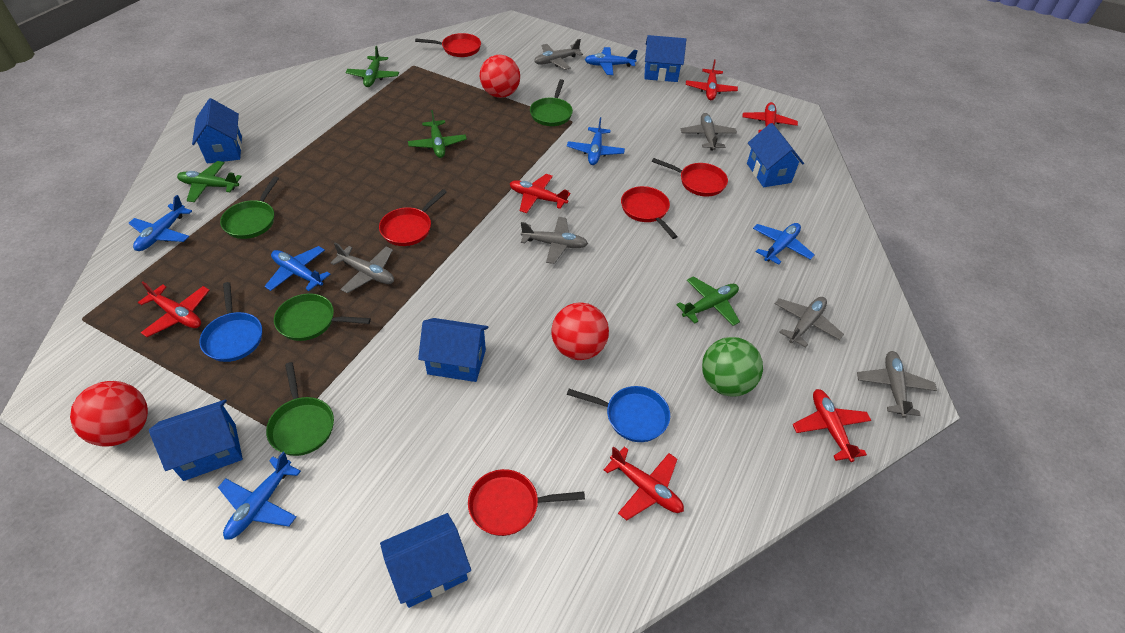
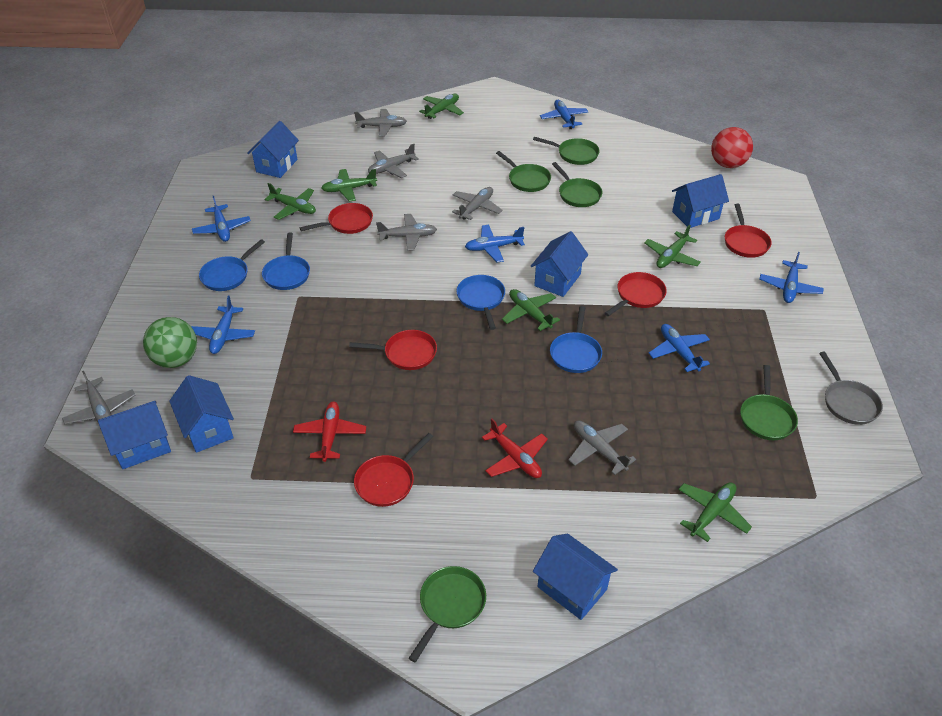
blue pan: [199,282,262,362] [567,386,670,442] = 2 -> [199,239,265,291] [262,232,310,290] [456,275,505,330] [550,306,602,373] = 4
green pan: [220,176,279,239] [266,362,334,456] [274,293,371,341] [530,79,573,126] = 4 -> [409,566,486,662] [496,151,551,192] [533,137,600,165] [552,162,602,207] [740,365,798,440] = 5
green plane: [177,161,242,202] [346,46,399,87] [408,110,467,158] [676,276,740,326] = 4 -> [265,183,316,220] [321,169,377,202] [419,94,464,119] [502,289,560,331] [644,225,701,268] [678,482,752,542] = 6
grey pan: none = 0 -> [819,352,883,425] = 1
red ball: [70,381,148,447] [480,55,520,98] [551,302,609,360] = 3 -> [711,127,753,168] = 1
red plane: [138,281,210,337] [510,174,570,213] [604,446,684,520] [686,59,738,100] [742,102,798,133] [792,389,871,462] = 6 -> [293,402,366,462] [482,418,548,478] = 2

